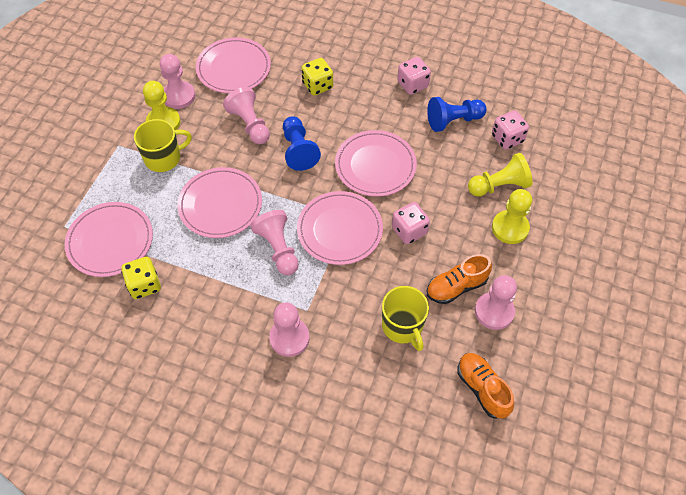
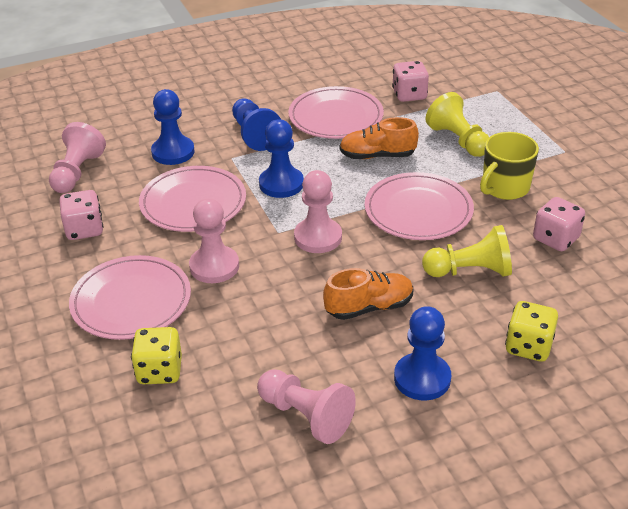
blue pawn: [283,116,321,171] [427,97,487,132] = 2 -> [151,89,195,165] [232,99,281,151] [259,119,304,198] [394,306,451,401] = 4
pink pawn: [160,54,195,109] [223,87,270,144] [250,210,299,275] [269,302,310,357] [475,275,517,330] = 5 -> [49,122,106,193] [189,198,239,283] [257,370,356,444] [294,170,342,253] = 4
pink plate: [65,202,153,277] [177,167,262,238] [196,37,271,93] [297,191,383,265] [335,130,417,197] = 5 -> [69,255,191,340] [139,166,246,232] [288,86,384,139] [365,172,474,240] = 4
yellow mug: [134,119,192,172] [382,286,429,351] = 2 -> [480,132,539,200] = 1
yellow pawn: [143,81,181,130] [468,153,532,197] [492,189,532,244] = 3 -> [422,225,512,277] [426,92,489,157] = 2

